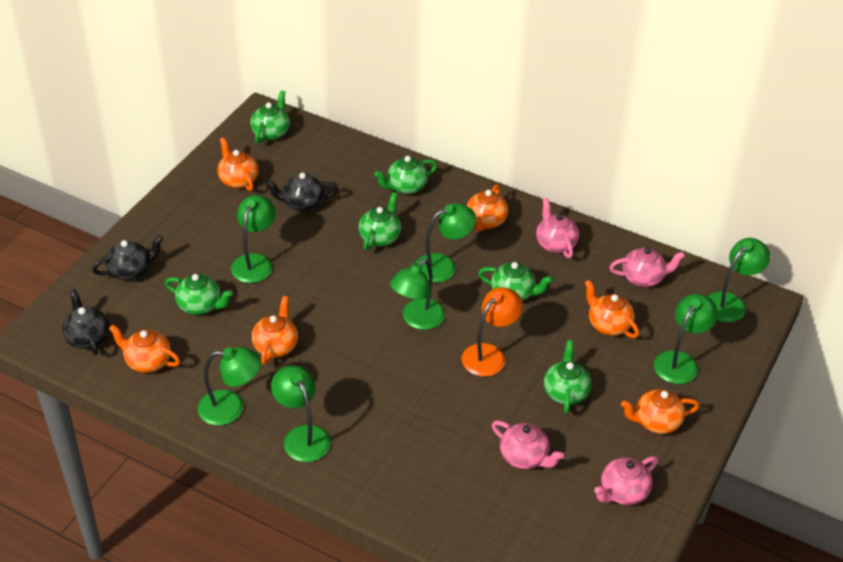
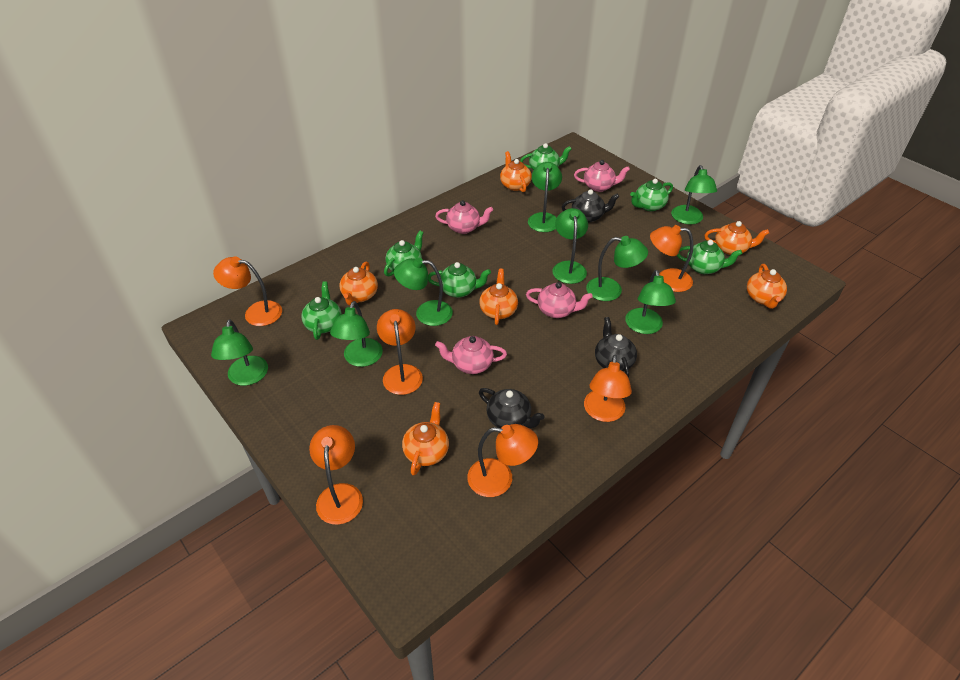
green lamp: [198,347,261,426] [231,195,276,283] [271,365,331,462] [390,259,445,330] [416,203,476,283] [654,294,718,384] [707,238,770,322] = 7 -> [211,319,268,386] [330,301,383,367] [394,257,453,326] [528,162,562,232] [552,208,588,284] [586,236,648,301] [625,270,676,334] [671,165,717,225] = 8
orange lamp: [462,287,523,376] = 1 -> [213,256,282,326] [309,425,363,525] [377,309,423,395] [467,424,538,497] [584,355,632,422] [650,225,693,292] = 6

